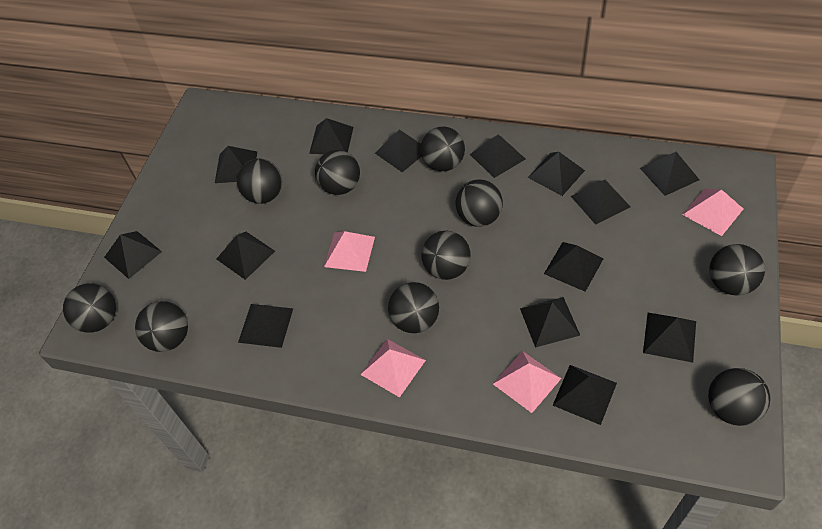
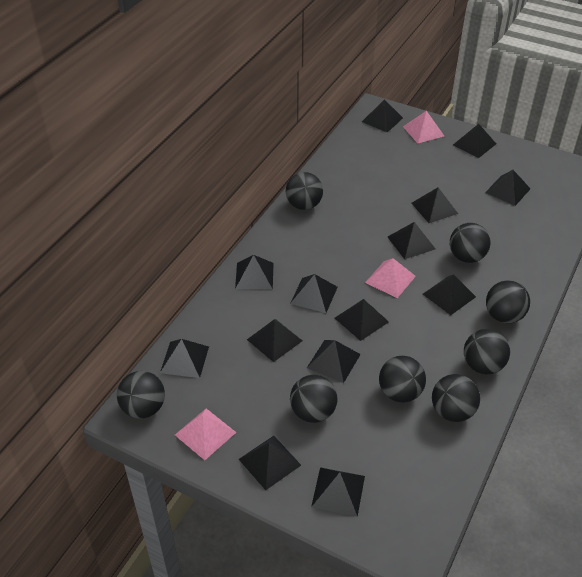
black ball: [63,283,116,333] [135,301,188,352] [237,159,282,204] [315,150,360,195] [388,282,439,333] [420,127,465,171] [421,231,471,280] [455,179,503,227] [708,368,770,426] [709,244,765,296] = 10 -> [117,371,165,419] [286,172,323,210] [290,375,337,423] [379,356,426,403] [432,374,480,422] [450,223,490,263] [464,329,510,374] [486,280,530,323] = 8
pink pyramid: [324,231,375,272] [360,339,426,398] [493,351,562,413] [682,188,743,236] = 4 -> [175,408,236,460] [365,258,416,298] [403,111,444,143] = 3

